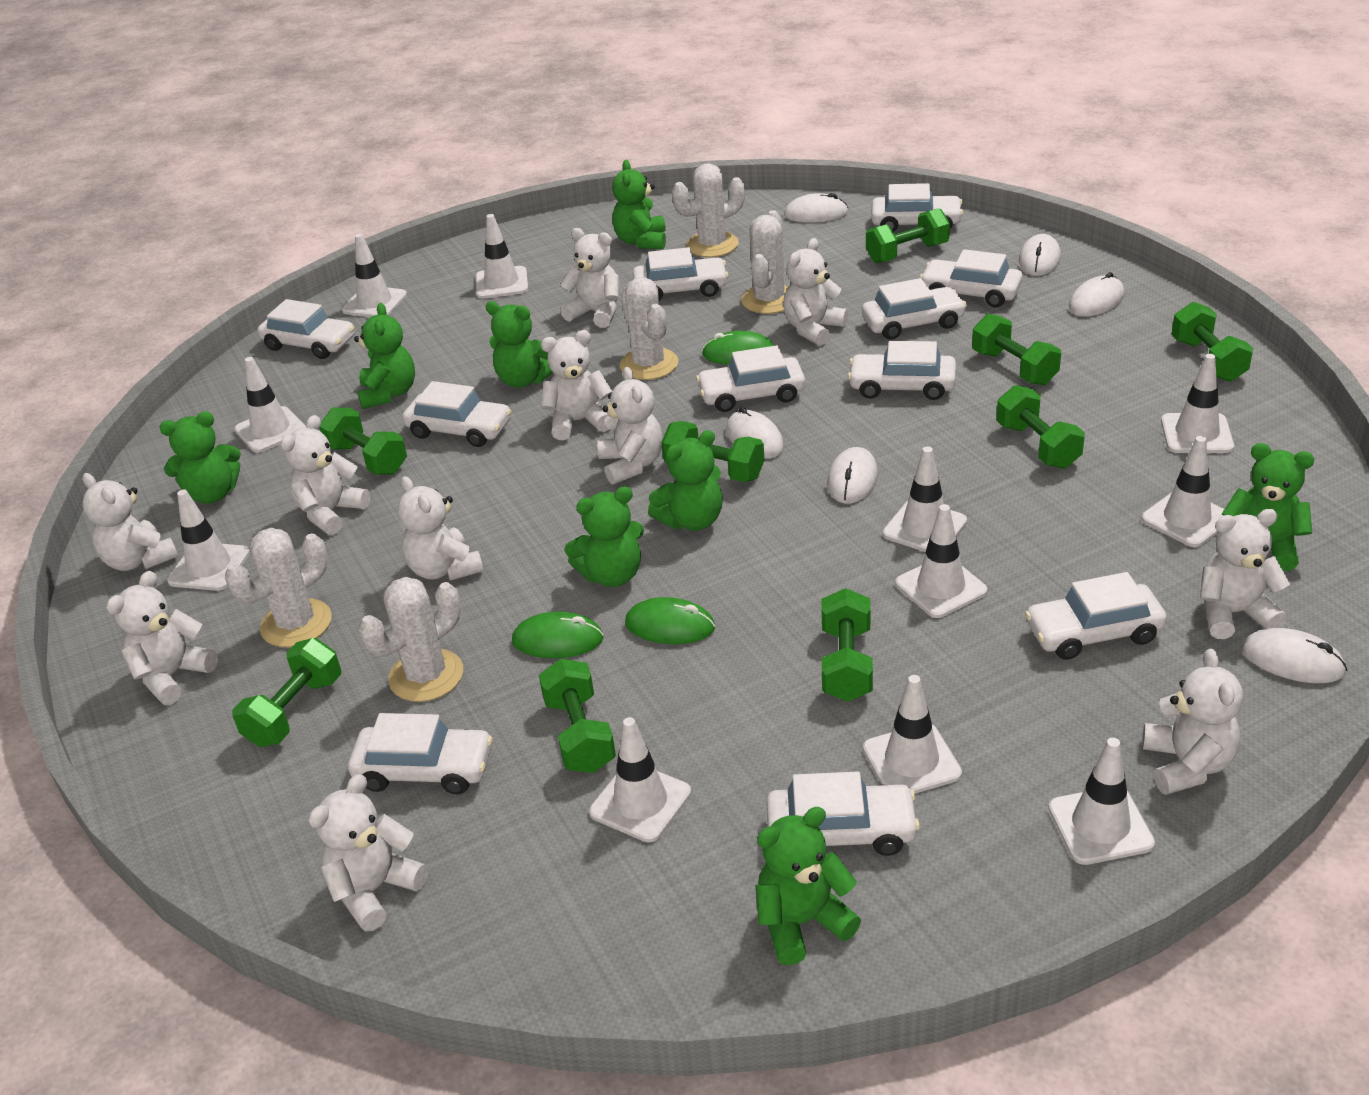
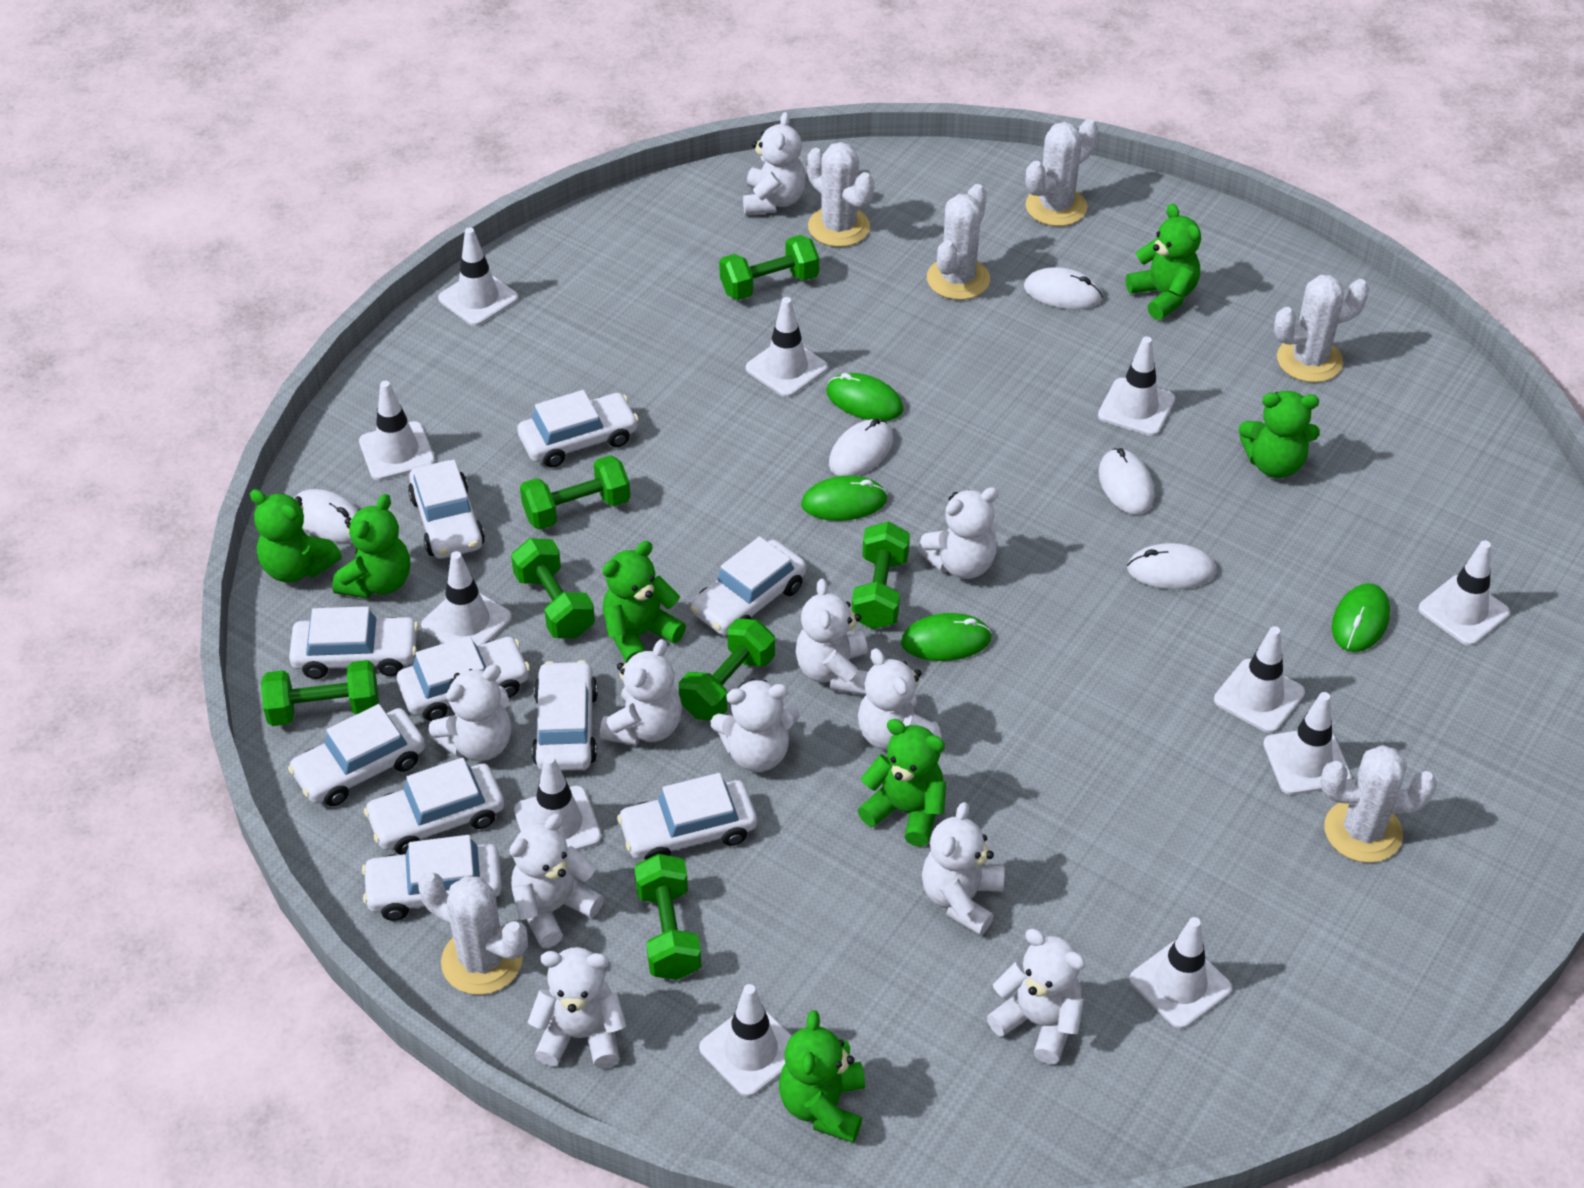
green dumbbell: [232,638,341,747] [320,407,407,475] [539,658,616,773] [662,421,764,482] [822,588,873,702] [866,208,950,263] [972,314,1061,385] [996,385,1085,469] [1171,302,1253,382] = 9 -> [261,660,379,726] [511,538,595,638] [520,455,630,530] [634,854,701,980] [679,619,775,721] [719,235,819,300] [852,522,910,629] = 7
green mouse: [512,612,604,658] [625,597,715,644] [702,331,774,365] = 3 -> [801,475,888,521] [826,373,904,421] [901,613,992,661] [1332,583,1390,652] = 4
green teddy bear: [160,411,241,504] [354,303,415,409] [486,301,553,388] [564,486,644,587] [612,160,666,249] [648,430,723,531] [755,807,861,965] [1222,443,1315,571] = 8 -> [250,489,342,582] [332,494,410,598] [603,541,686,663] [779,1010,865,1143] [858,719,946,847] [1126,204,1201,320] [1239,391,1320,478] = 7
white cactus: [225,528,332,647] [359,577,463,702] [620,277,678,380] [672,163,745,257] [741,210,788,314] = 5 -> [418,872,528,995] [806,142,875,247] [927,184,990,300] [1025,119,1098,226] [1274,275,1369,383] [1321,745,1437,863] = 6
white car: [258,299,355,359] [348,713,493,794] [402,381,511,447] [633,247,728,301] [696,345,805,412] [766,772,920,856] [848,341,956,400] [862,278,967,340] [871,183,963,232] [920,249,1023,307] [1025,572,1167,660] = 11 -> [288,704,425,806] [289,606,419,679] [362,835,502,921] [364,757,504,855] [397,636,530,721] [408,460,485,559] [517,390,639,468] [532,660,598,771] [617,773,757,860] [691,537,806,635] = 10
white mouse: [726,407,784,459] [784,193,848,223] [827,447,878,504] [1019,234,1061,276] [1069,272,1124,317] [1242,628,1347,683] = 6 -> [294,489,358,542] [829,419,894,476] [1024,267,1103,310] [1098,448,1154,515] [1127,543,1216,589] = 5

